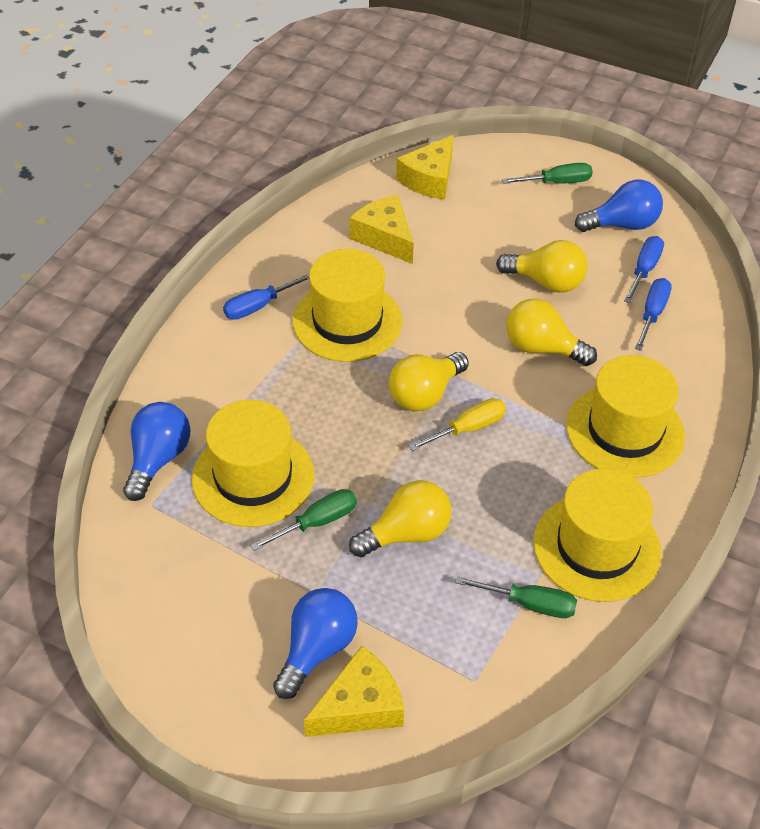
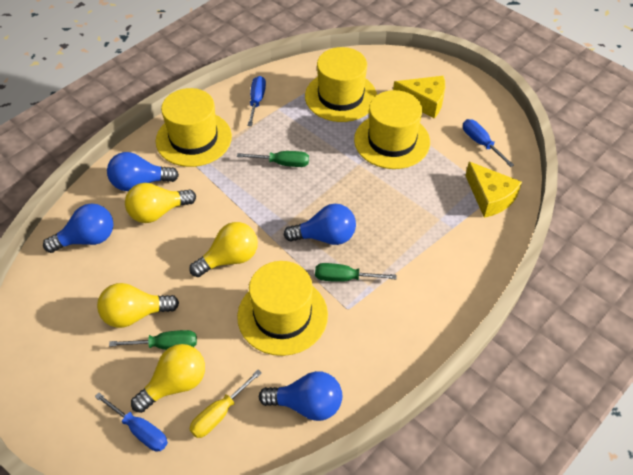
blue light bulb: [123,402,191,501] [273,588,358,699] [575,180,663,232] = 3 -> [43,203,113,253] [107,152,179,191] [259,371,342,421] [284,204,356,245] = 4
yellow cheese: [304,646,404,737] [350,195,414,264] [396,135,454,200] = 3 -> [393,76,445,119] [465,162,522,218] = 2

